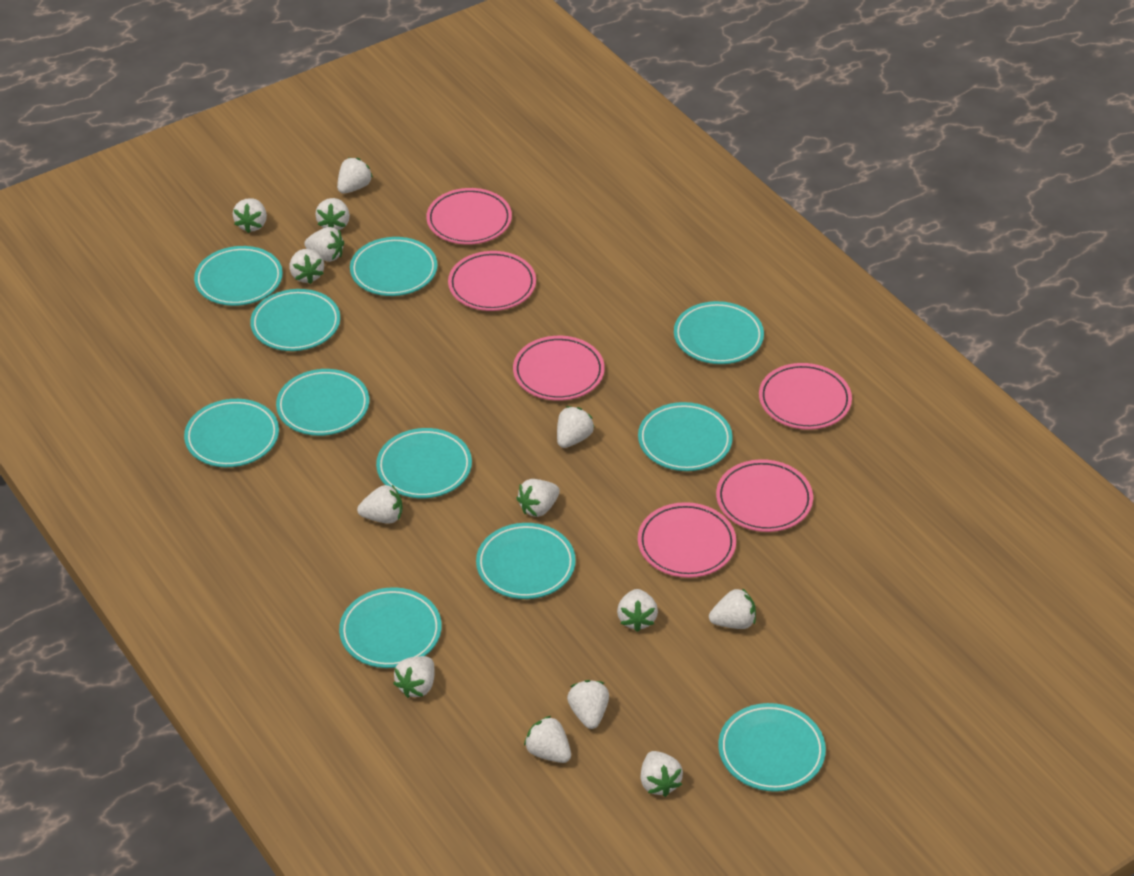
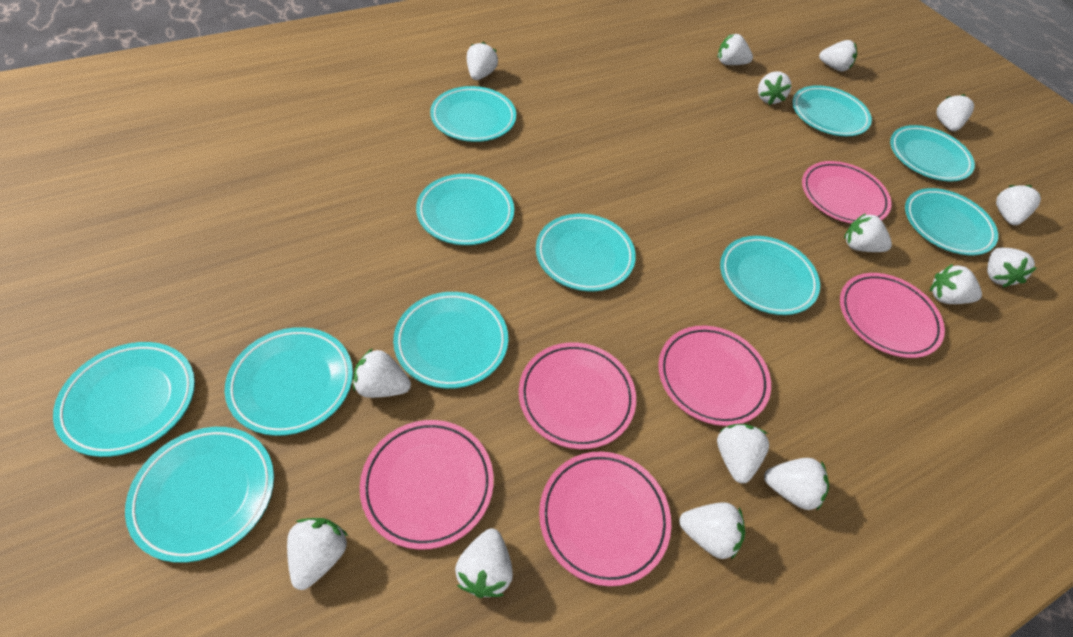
white strawberry: [233,198,267,233] [290,249,324,284] [304,227,345,262] [315,198,350,230] [337,158,373,194] [357,485,403,524] [393,656,435,698] [517,479,560,517] [524,716,571,763] [557,406,594,448] [567,680,609,729] [617,589,658,632] [640,751,683,797] [709,588,756,629] = 14 -> [287,518,348,590] [353,348,411,398] [455,528,513,598] [467,42,498,80] [679,502,745,560] [717,34,753,65] [717,424,769,484] [758,71,791,105] [764,458,829,510] [819,40,857,71] [844,213,892,252] [930,264,982,304] [936,94,974,131] [987,248,1036,287] [996,185,1041,225] = 15

